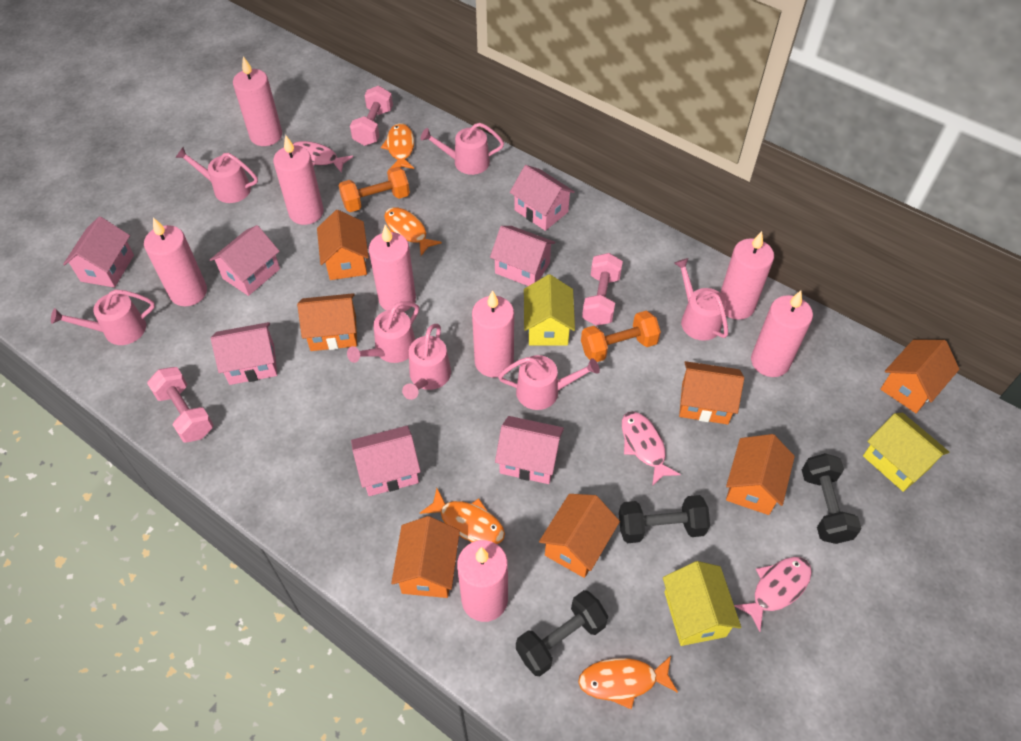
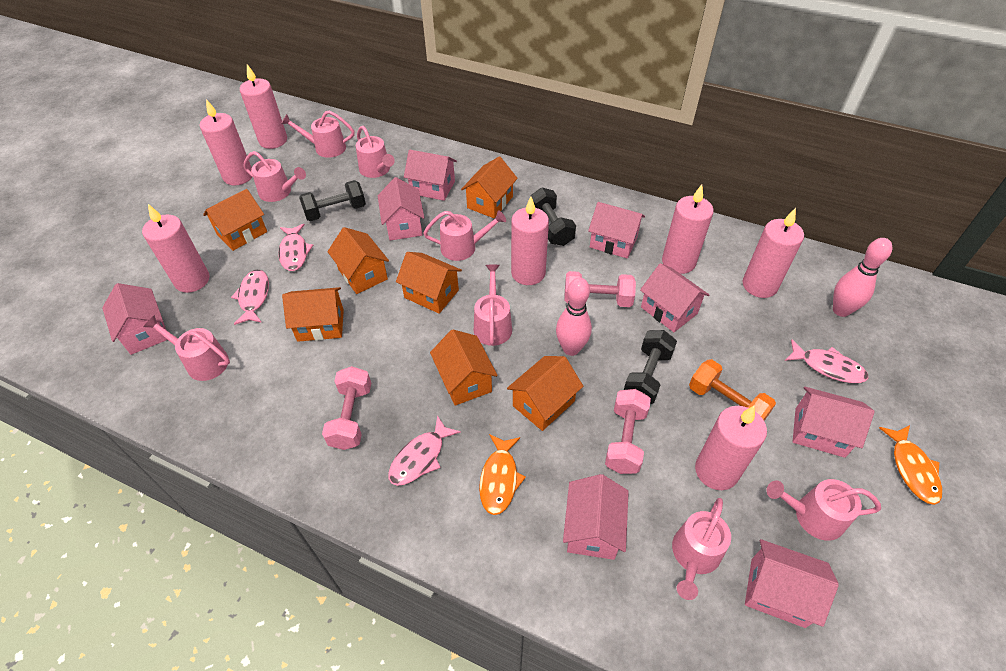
orange dumbbell: [339,167,410,212] [581,311,661,362] = 2 -> [689,359,776,421] = 1
orange fish: [381,123,414,169] [384,207,442,256] [420,488,505,544] [578,656,678,709] = 4 -> [479,434,526,515] [879,425,942,505] = 2
pink bowling pin: none = 0 -> [556,277,592,356] [833,238,892,317] = 2
pink candle: [144,218,207,306] [233,56,282,146] [273,135,324,225] [369,225,416,312] [457,540,508,622] [472,290,514,377] [720,231,774,320] [751,290,813,377] = 8 -> [142,204,209,293] [200,99,252,186] [240,64,287,149] [511,197,549,285] [662,185,714,274] [695,406,767,490] [742,208,804,298] = 7
pink fish: [292,141,353,173] [622,411,681,486] [734,557,812,632] = 3 -> [231,270,269,325] [278,224,313,271] [388,415,461,486] [785,340,868,383] = 4
pink house: [63,216,134,288] [210,225,280,296] [211,322,277,385] [351,426,421,496] [490,226,555,286] [495,416,564,484] [510,165,575,231] = 7 -> [102,283,167,355] [378,177,424,241] [404,150,457,201] [563,474,629,560] [588,202,645,259] [640,263,709,332] [745,539,839,628] [793,387,874,458] = 8
pink watering can: [51,289,155,345] [175,147,258,203] [347,301,419,363] [402,324,451,400] [421,123,504,175] [498,355,600,410] [674,258,728,341] = 7 -> [143,315,230,381] [243,151,306,202] [281,110,354,158] [356,126,395,178] [423,211,506,261] [474,265,512,346] [672,498,731,600] [767,479,881,541] = 8
yellow house: [524,274,575,346] [663,561,741,646] [863,413,949,492] = 3 -> none = 0

